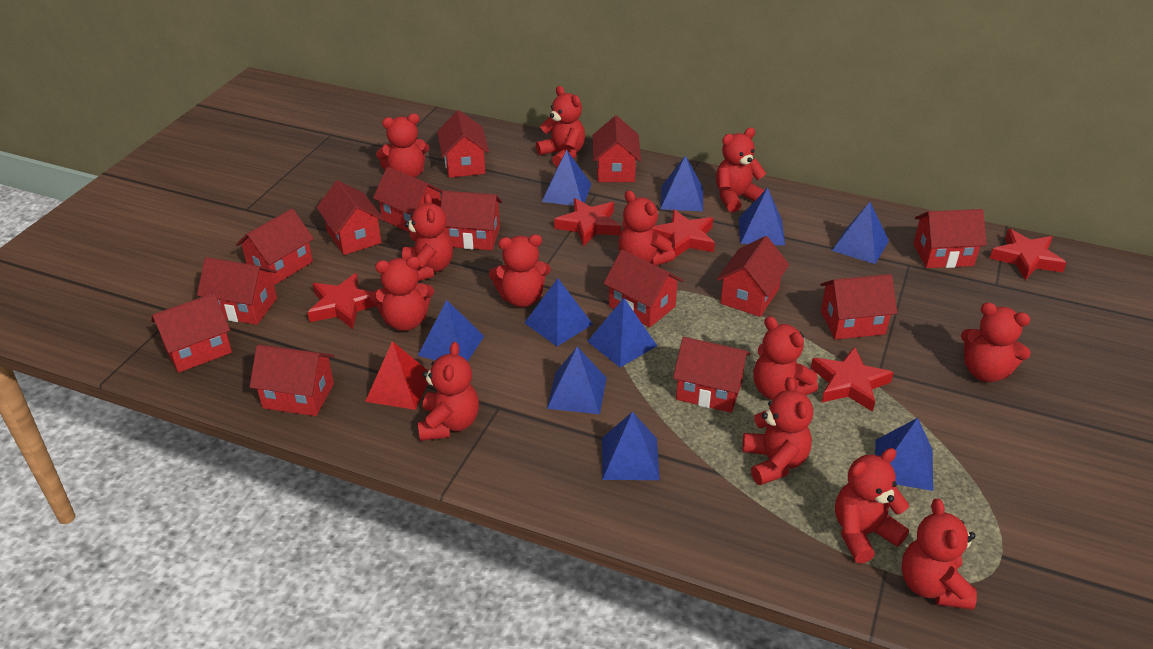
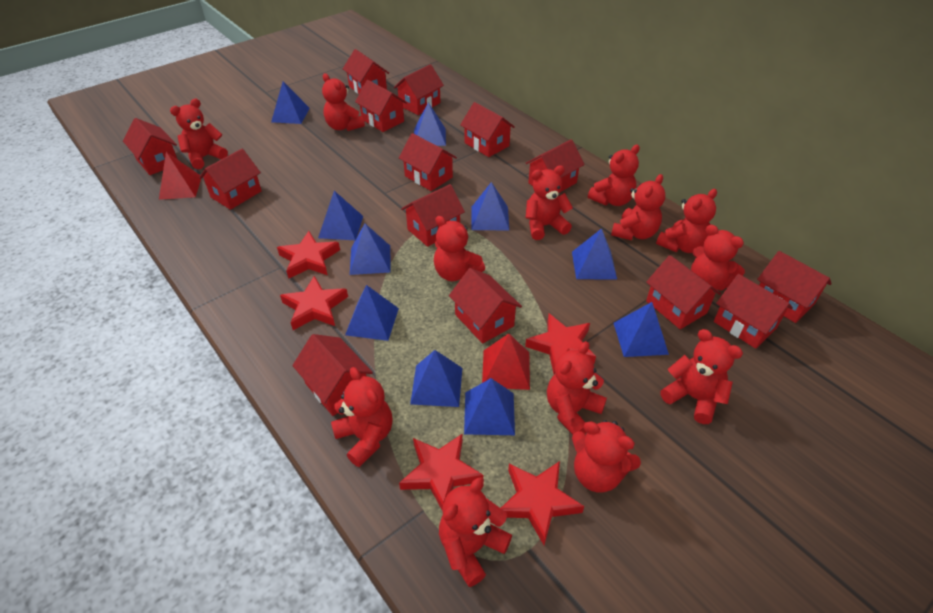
red pyramid: [365,341,428,410] = 1 -> [159,152,201,200] [482,334,530,390] = 2

